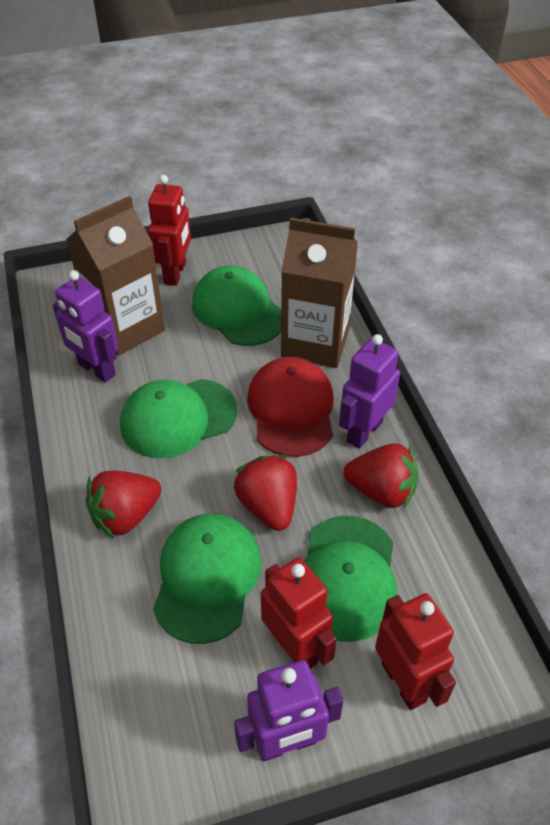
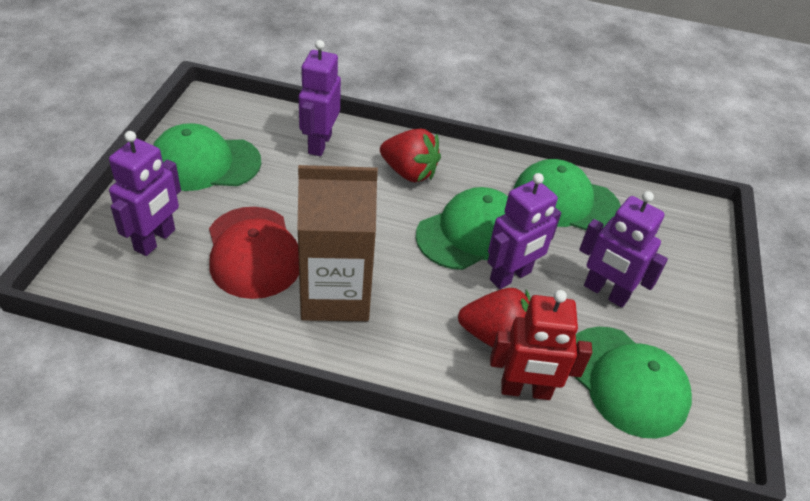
brown carton: [66,196,165,356] [281,217,358,368] = 2 -> [297,165,378,321] = 1
purple robot: [53,270,118,383] [234,660,343,761] [339,334,400,449] = 3 -> [109,131,181,256] [299,40,341,156] [488,173,561,289] [579,191,668,308] = 4
red robot: [148,175,191,286] [261,557,337,669] [375,593,456,710] = 3 -> [490,290,592,400] = 1
red strawberry: [86,471,162,539] [234,455,297,531] [343,443,419,509] = 3 -> [380,129,441,182] [458,288,531,347] = 2

